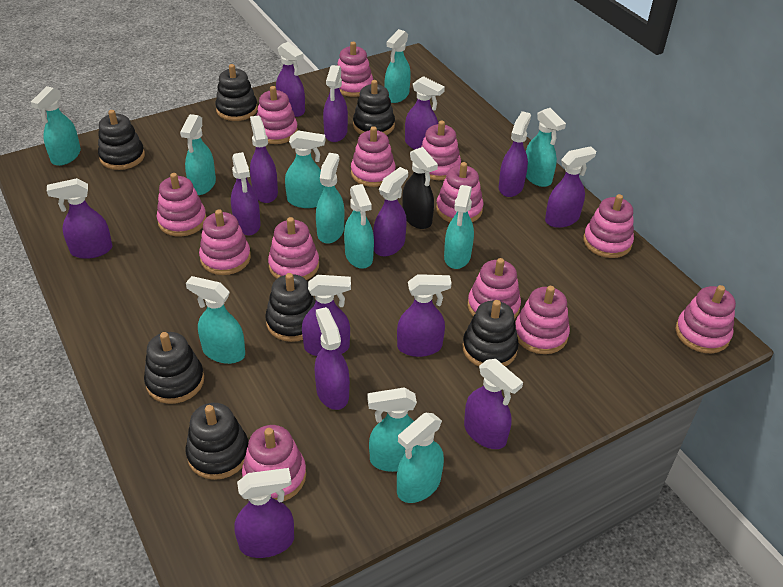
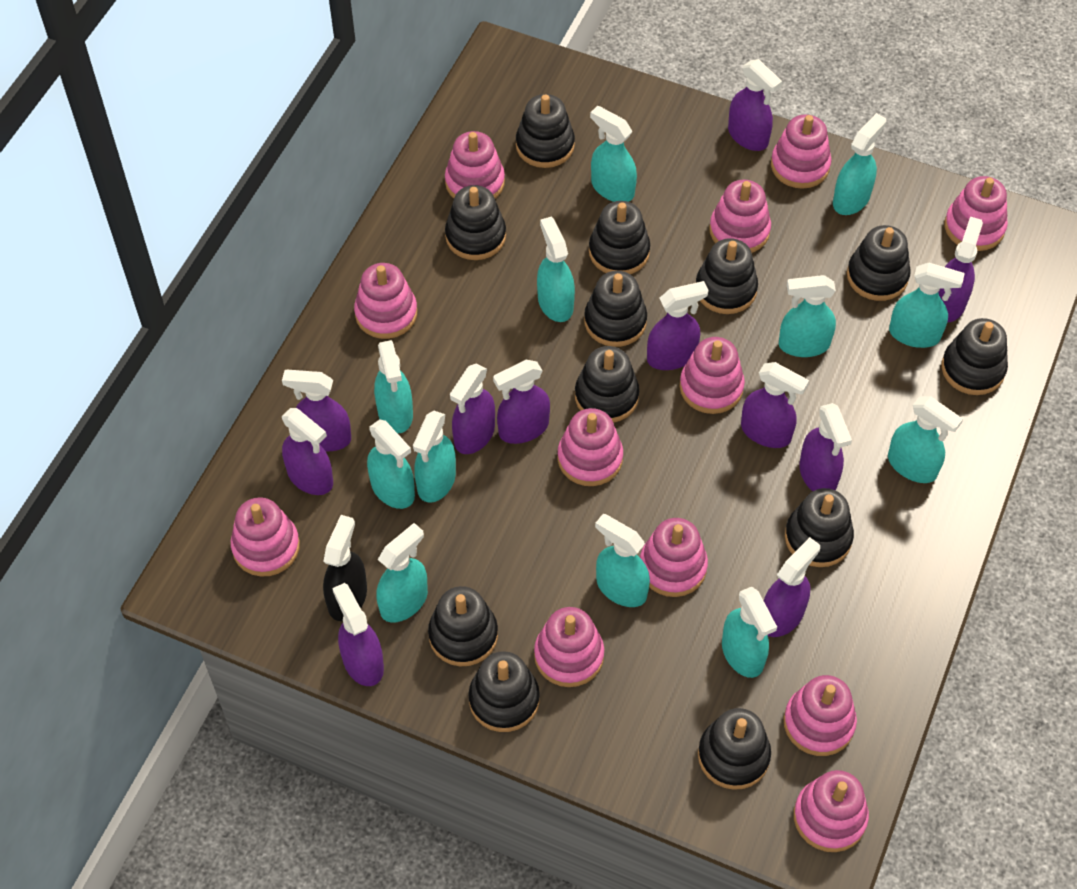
black stacking toy: [98,110,145,170] [144,332,204,404] [186,403,248,480] [215,64,258,121] [265,273,316,342] [353,80,395,135] [462,300,519,366] = 7 -> [428,586,498,666] [445,185,506,260] [468,651,540,732] [516,94,575,168] [575,346,639,423] [584,271,647,347] [589,201,650,274] [696,238,758,314] [698,708,771,790] [785,488,854,567] [847,225,911,301] [942,318,1008,395] = 12
pink stacking toy: [157,173,207,236] [199,209,251,275] [242,425,306,501] [256,86,298,144] [268,217,319,280] [337,42,373,97] [351,126,396,187] [420,120,461,180] [436,162,483,222] [468,258,521,319] [515,286,570,354] [583,194,634,258] [676,285,736,353] = 13 -> [231,497,300,577] [354,263,417,339] [445,131,505,199] [534,607,604,687] [557,408,623,486] [640,518,708,597] [680,337,745,414] [709,180,771,253] [771,114,832,189] [784,675,857,756] [794,770,869,852] [944,176,1008,251] = 12
purple spray bottle: [47,178,113,259] [231,152,261,236] [234,468,294,558] [250,115,278,203] [276,42,305,117] [302,275,351,356] [314,307,350,410] [323,65,348,142] [373,167,408,257] [397,274,451,357] [405,76,445,150] [464,359,523,449] [499,111,531,197] [545,146,596,228] = 14 -> [282,370,351,451] [282,408,333,495] [332,583,384,686] [450,363,495,454] [493,360,550,444] [647,281,709,370] [728,59,782,151] [741,362,809,448] [764,537,820,637] [799,403,852,491] [938,217,983,322] = 11
turquoise spray bottle: [31,86,81,166] [180,114,216,195] [186,276,245,364] [285,130,325,208] [316,153,344,244] [344,184,374,269] [367,388,417,472] [385,29,411,103] [397,413,444,503] [444,185,474,269] [526,108,566,187] = 11 -> [367,419,415,509] [374,340,413,433] [376,523,428,623] [413,411,456,503] [537,217,575,322] [590,106,637,202] [595,514,650,607] [722,587,777,678] [779,275,836,357] [833,113,886,215] [888,396,963,483] [889,263,965,348] = 12

